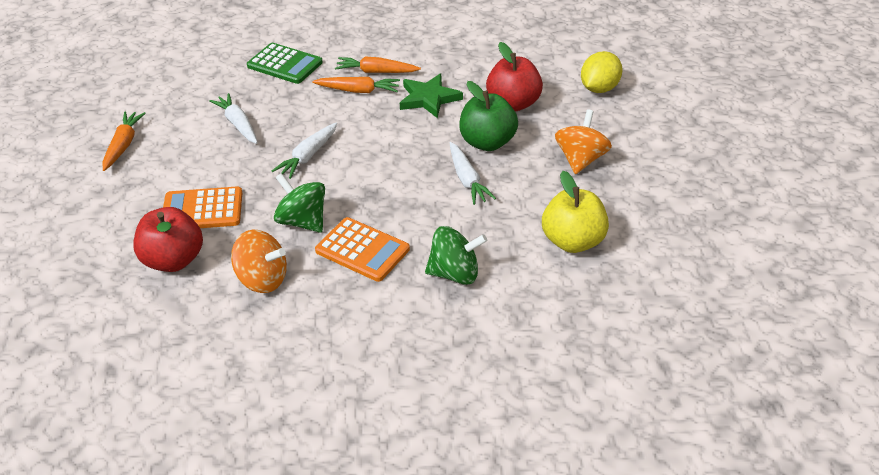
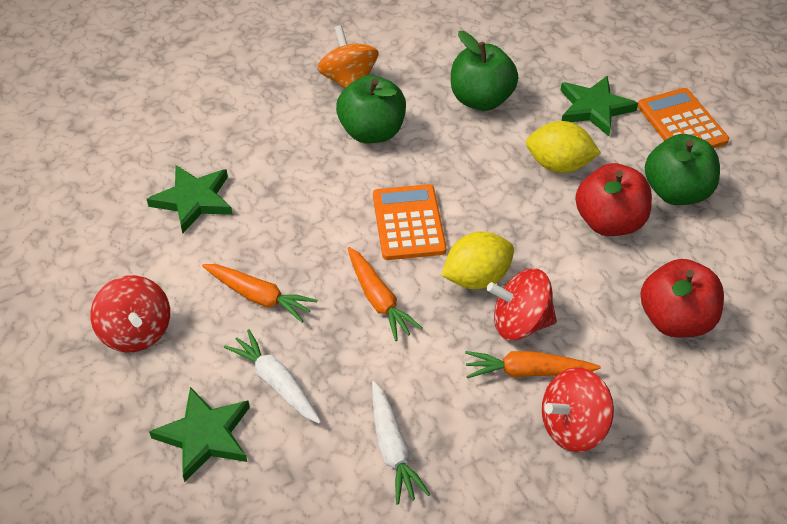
green apple: [459,81,518,151] = 1 -> [336,75,406,143] [451,31,518,111] [645,134,720,205] = 3
green calculator: [247,43,323,84] = 1 -> none = 0
green spinning top: [274,173,325,233] [425,226,487,285] = 2 -> none = 0
green star: [400,74,463,118] = 1 -> [147,165,233,233] [149,387,250,482] [560,75,638,136] = 3
orange spinning top: [231,230,287,293] [555,109,612,174] = 2 -> [317,25,379,89] = 1
red spinning top: none = 0 -> [90,275,170,353] [487,269,557,340] [542,367,614,452] = 3
white carrot: [209,93,258,144] [272,122,337,179] [450,142,496,205] = 3 -> [224,329,321,424] [372,381,430,505] = 2
yellow apple: [542,171,609,253] = 1 -> none = 0
yellow lemon: [581,51,622,93] = 1 -> [441,232,514,289] [526,121,601,173] = 2

